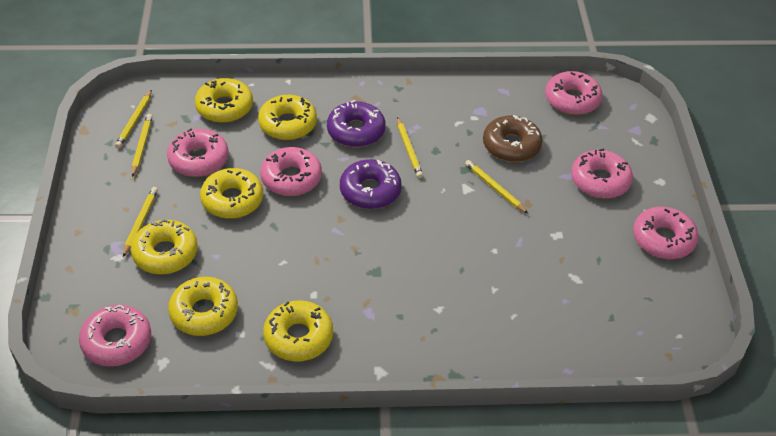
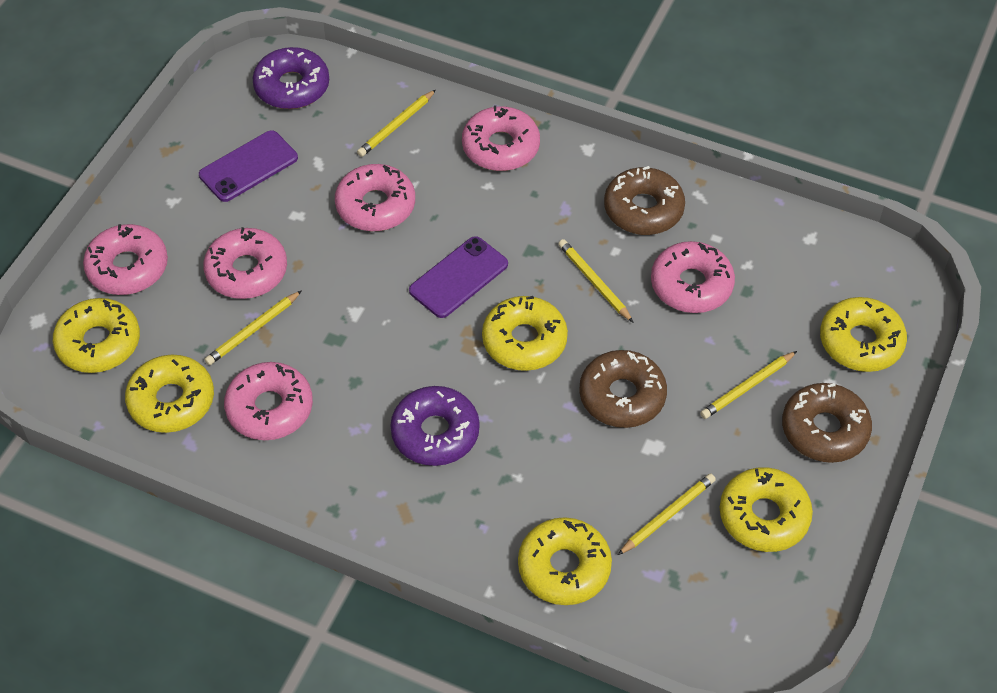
brown donut: [483,115,543,162] = 1 -> [579,350,667,428] [604,166,685,235] [782,383,872,463] = 3
purple phone: none = 0 -> [199,130,298,202] [409,236,508,318] = 2

